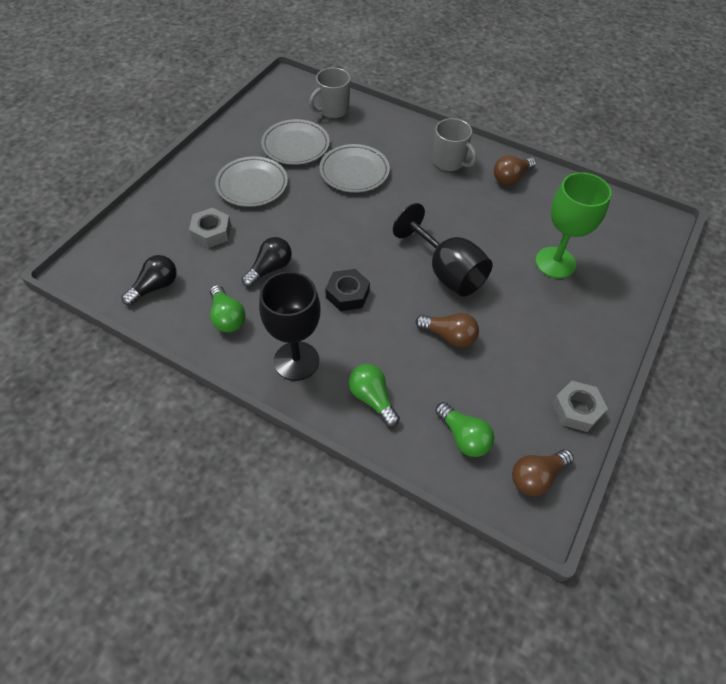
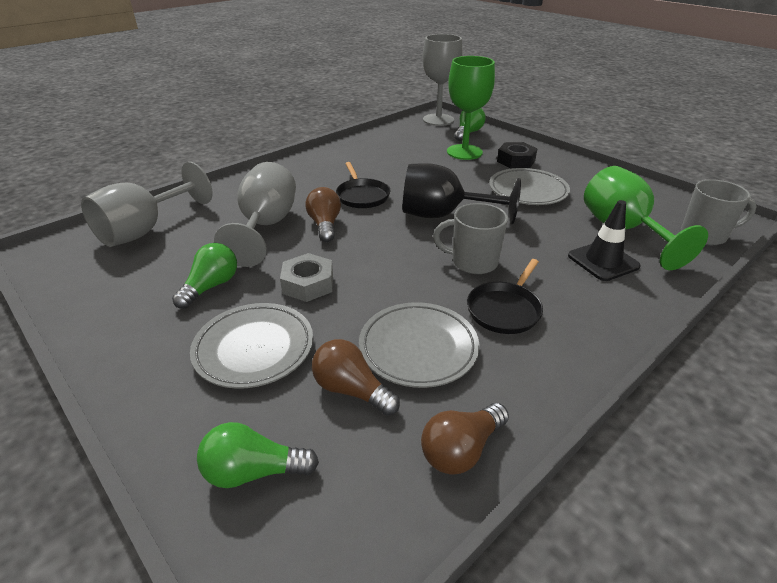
black goblet: [259,271,320,381] [393,203,493,297] = 2 -> [403,163,521,225] = 1
black light bulb: [121,255,177,306] [242,237,292,287] = 2 -> none = 0
black pan: none = 0 -> [336,162,390,208] [467,259,543,334] = 2
black traffic cone: none = 0 -> [568,200,641,281] = 1
green goblet: [535,172,612,278] = 1 -> [447,56,495,160] [584,166,708,270] = 2
grey goblet: none = 0 -> [81,162,212,247] [214,162,296,267] [422,34,463,126] = 3
grey nut: [189,208,231,248] [552,381,608,432] = 2 -> [280,253,333,302] = 1

